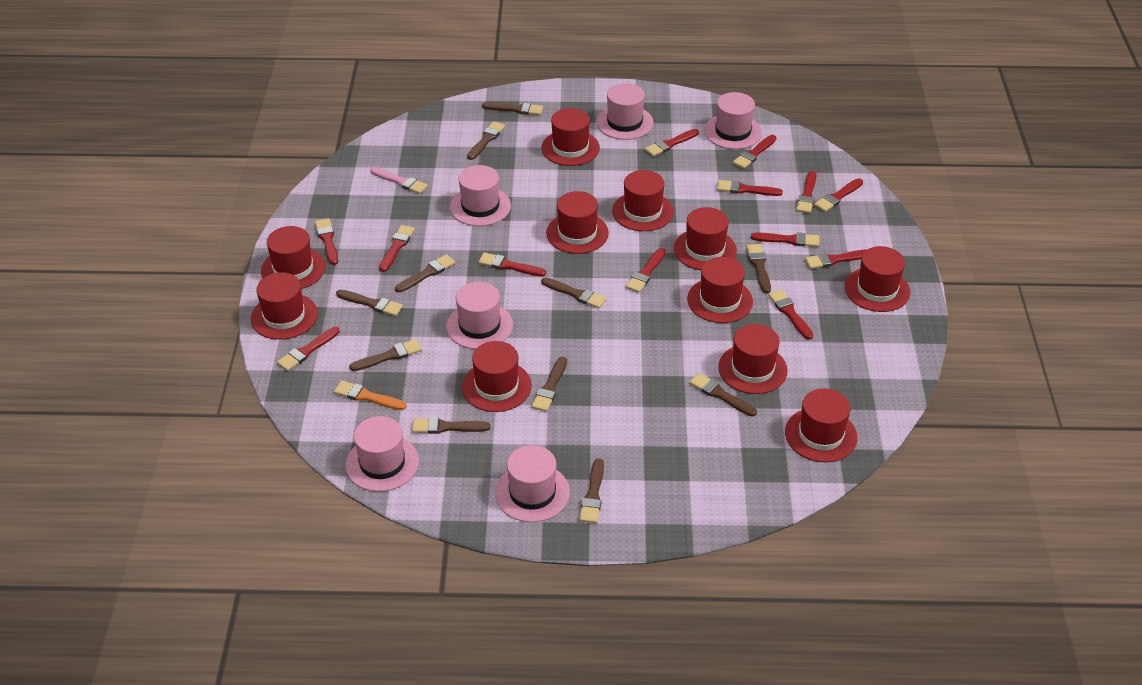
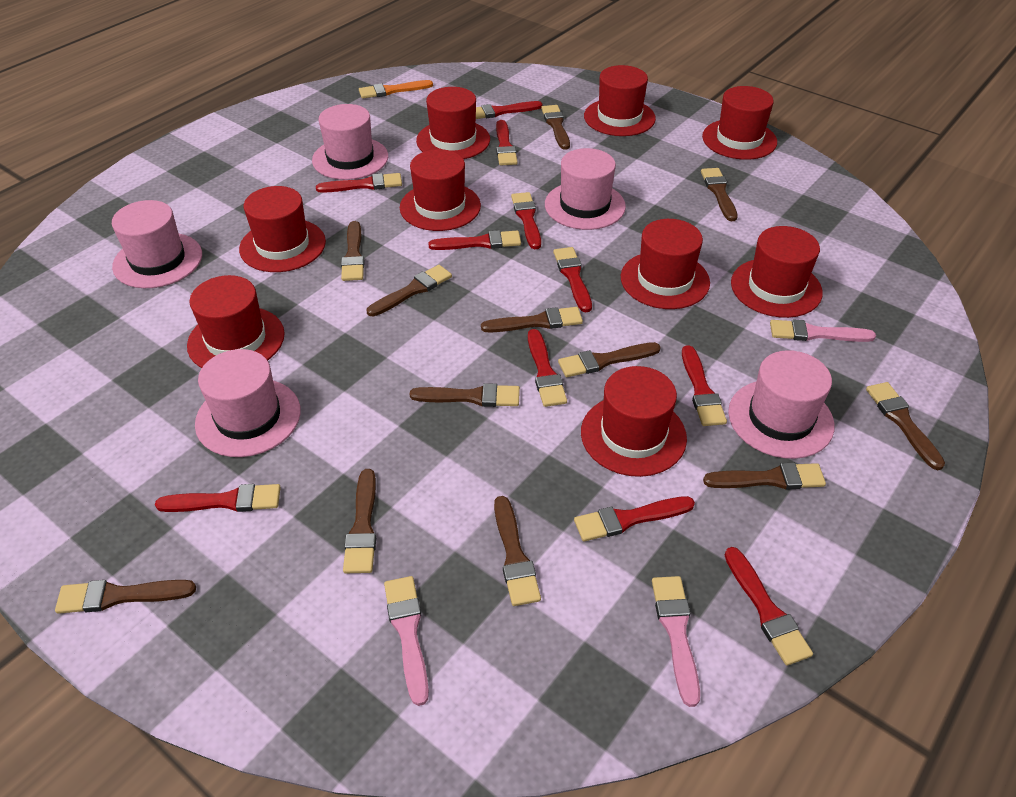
brown brush: [336,290,403,316] [349,339,422,371] [395,254,455,293] [412,417,490,434] [467,121,505,160] [482,102,543,115] [531,357,567,412] [541,277,607,309] [579,459,604,523] [689,373,757,416] [746,244,771,293] = 11 -> [55,580,196,614] [341,221,364,281] [343,469,376,573] [367,265,452,317] [410,383,520,407] [481,307,583,333] [494,496,541,606] [541,105,570,150] [558,342,661,377] [701,168,738,221] [703,463,826,489] [866,382,945,470] = 12
pink brush: [370,167,428,194] = 1 -> [384,576,429,706] [652,576,700,707] [770,319,876,342] = 3
pink hat: [345,416,419,492] [446,282,513,349] [450,165,511,226] [495,445,570,522] [596,83,654,140] [704,92,762,149] = 6 -> [112,200,202,288] [195,349,301,457] [312,104,388,180] [545,148,626,230] [728,350,835,459] = 5
red brush: [277,327,340,371] [315,218,338,265] [379,225,415,272] [478,252,546,277] [626,248,666,293] [645,129,699,157] [717,180,783,196] [733,135,777,169] [751,233,819,247] [768,289,813,340] [796,171,816,213] [805,249,868,269] [814,178,863,212] = 13 -> [155,484,281,512] [316,173,402,193] [428,230,521,250] [476,101,542,119] [496,120,518,166] [511,192,541,249] [528,329,567,407] [553,247,592,312] [574,496,695,542] [682,345,727,426] [725,547,813,666] = 11
red hat: [251,272,318,340] [261,226,326,289] [462,341,532,412] [542,108,600,166] [546,191,609,254] [612,170,674,231] [674,207,737,270] [687,257,753,323] [718,324,788,394] [785,388,858,462] [845,246,910,312] = 11 -> [187,275,285,368] [239,186,326,272] [400,149,481,231] [416,87,490,159] [581,366,687,477] [584,65,656,136] [621,219,710,309] [702,86,777,160] [731,226,823,318] = 9

